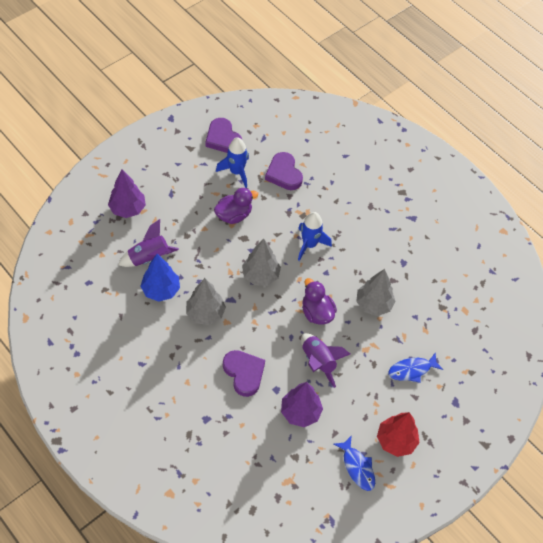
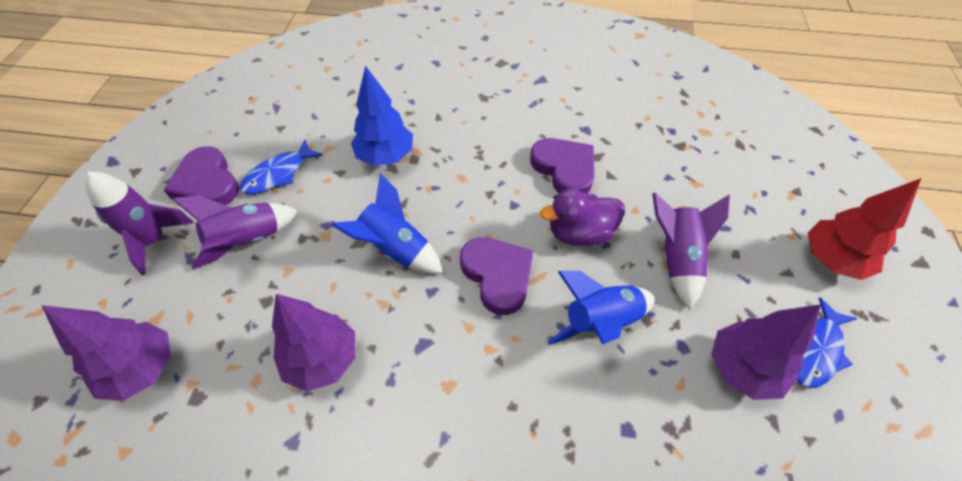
grey tree: [186,278,226,325] [242,239,281,286] [356,269,396,316] = 3 -> none = 0
purple duck: [214,188,258,224] [302,278,337,324] = 2 -> [540,189,625,246] = 1
purple rocket: [118,219,179,267] [301,333,350,388] = 2 -> [85,172,194,275] [173,196,298,269] [652,193,730,310] = 3
purple tree: [108,169,146,218] [281,382,323,427] = 2 -> [41,305,171,401] [272,294,356,392] [711,305,821,400] = 3

